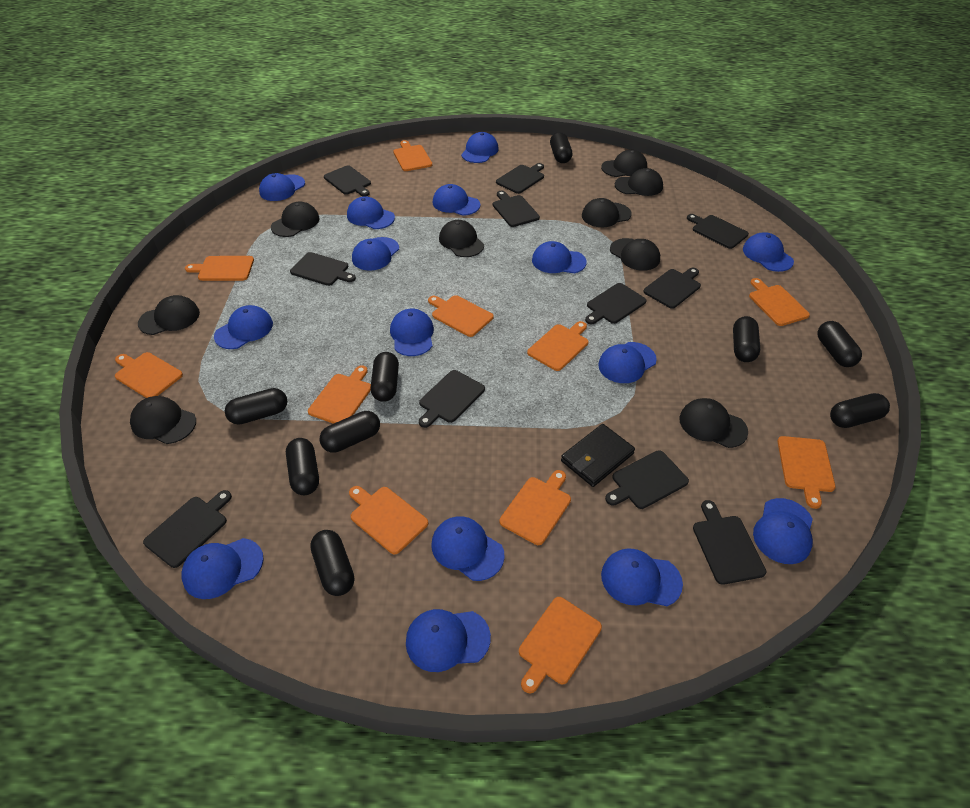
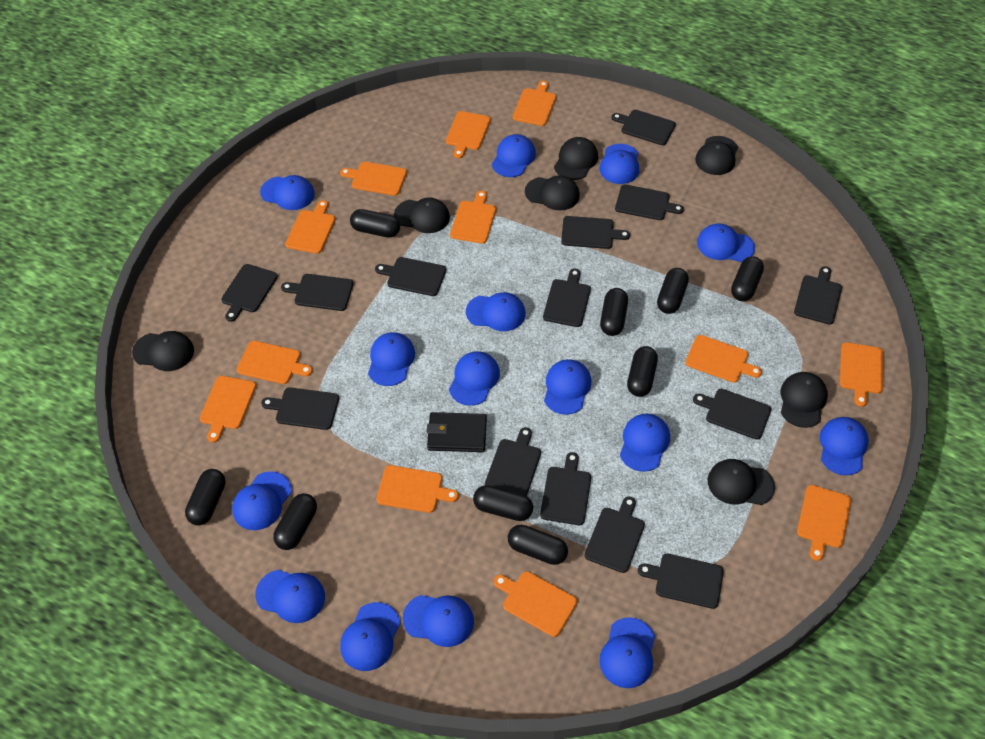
black cap: [130,396,196,444] [138,295,200,335] [271,202,319,237] [439,220,484,257] [582,198,632,227] [601,150,647,177] [610,238,660,271] [615,168,663,196] [679,398,748,448] = 9 -> [132,331,194,371] [394,197,450,233] [525,175,580,211] [554,137,598,180] [695,136,738,175] [708,459,775,505] [781,372,828,428] = 7
black cutting board: [143,490,232,568] [290,252,356,286] [324,165,371,196] [419,370,485,428] [493,191,540,227] [496,163,544,194] [585,283,646,324] [605,450,689,509] [643,268,701,309] [687,214,749,249] [693,500,766,585] = 11 -> [221,264,278,322] [261,387,339,430] [281,274,353,311] [375,257,446,296] [485,427,541,496] [540,452,591,525] [543,269,591,327] [561,216,630,249] [584,497,645,573] [611,110,676,145] [615,184,684,220] [638,553,724,609] [693,389,771,440] [794,266,842,324] = 14
orange cutting board: [115,352,183,398] [185,256,254,281] [308,365,371,424] [349,486,428,554] [393,140,432,171] [428,295,494,337] [499,470,571,545] [519,597,602,693] [527,321,589,371] [749,278,810,326] [777,436,836,509] = 11 -> [200,376,256,442] [236,341,313,384] [285,200,335,254] [340,162,407,196] [377,465,458,513] [446,111,491,158] [450,191,496,244] [494,571,577,637] [513,81,556,126] [685,335,762,383] [797,485,851,561] [840,342,883,407] = 12

